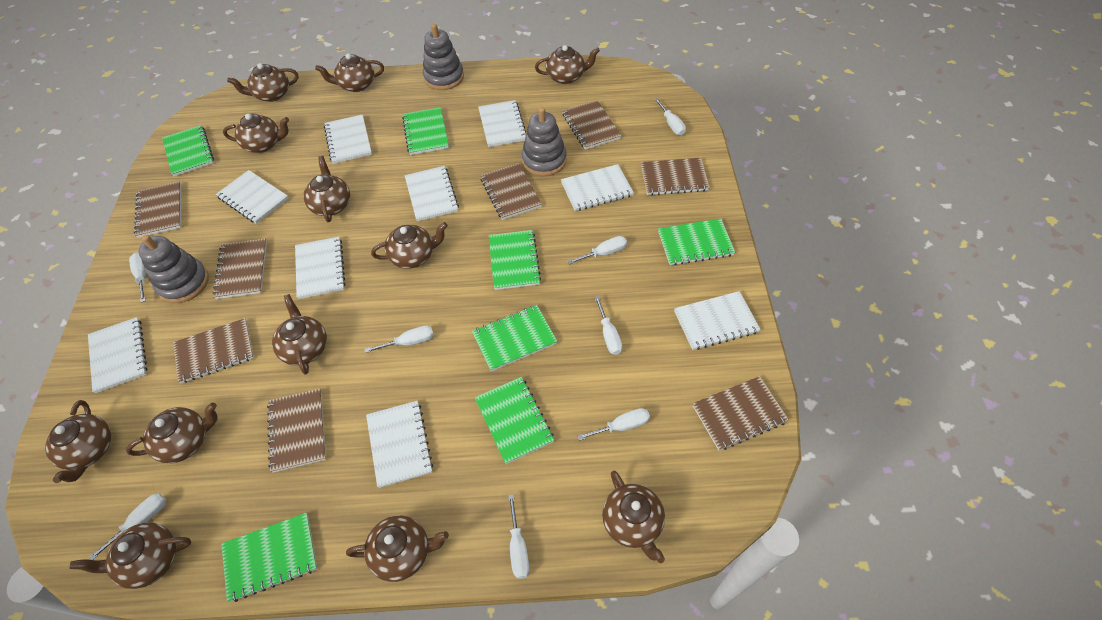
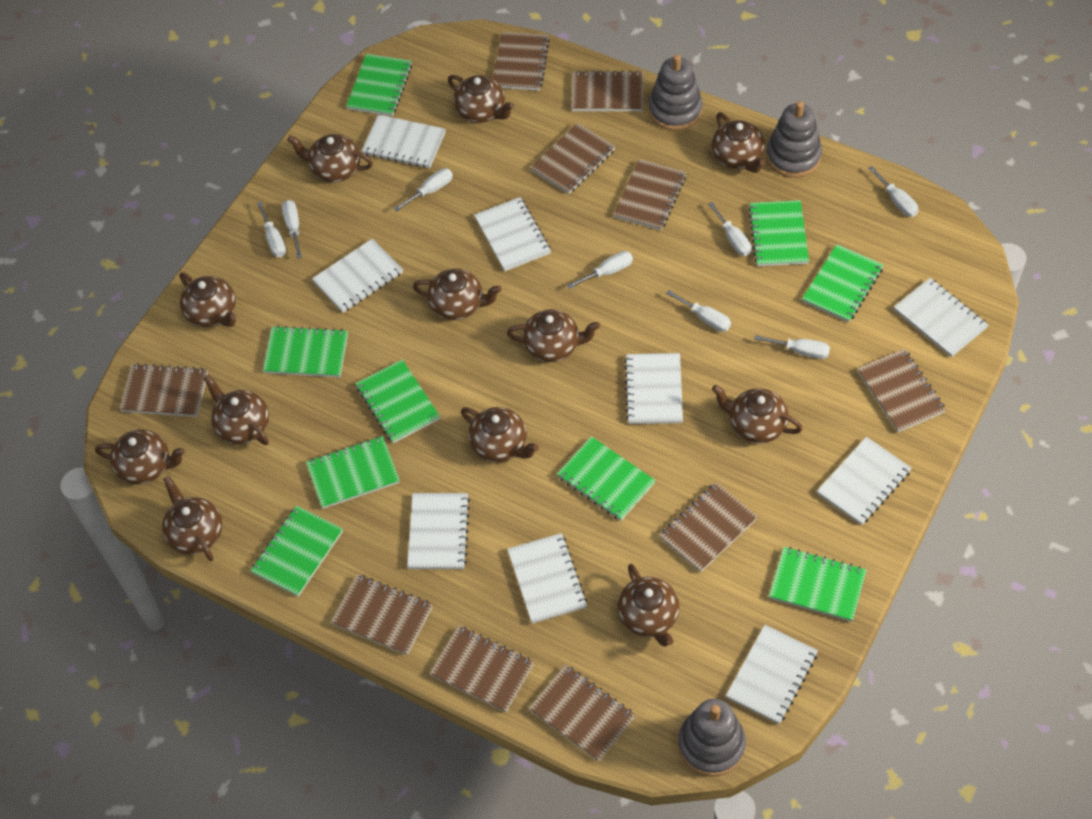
brown notebook: [134,181,181,238] [173,318,254,383] [212,238,267,299] [267,389,326,473] [480,163,542,220] [562,100,621,150] [641,158,710,195] [693,376,789,450] = 8 -> [120,363,208,417] [331,574,433,655] [430,625,534,712] [493,32,550,91] [529,665,635,762] [531,123,615,194] [571,70,644,111] [614,159,686,230] [659,482,758,572] [858,349,946,432] = 10
green notebook: [162,125,214,176] [221,513,317,602] [402,107,449,155] [472,305,557,371] [475,377,554,464] [489,230,541,290] [658,219,735,265] = 7 -> [250,506,343,597] [263,326,348,377] [306,436,400,509] [346,54,412,116] [355,360,440,443] [557,436,656,521] [748,200,809,266] [769,547,867,622] [802,244,883,322] = 9

